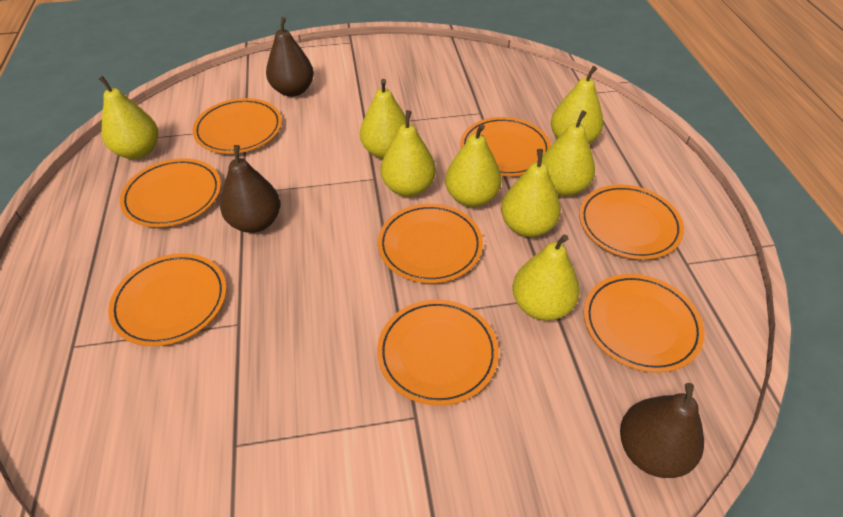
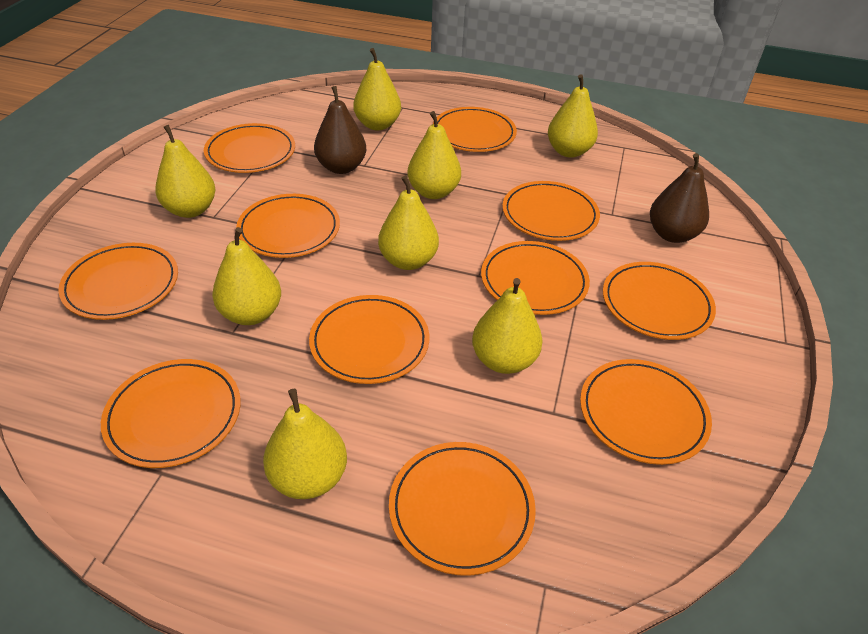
brown pear: [220,145,280,233] [266,17,314,97] [620,383,704,478] = 3 -> [314,86,366,174] [650,153,709,243] = 2
orange plate: [108,253,227,346] [119,158,221,227] [193,98,282,154] [377,299,499,406] [378,204,483,283] [460,117,551,176] [579,185,684,260] [584,274,705,373] = 8 -> [58,243,178,320] [101,359,241,468] [204,123,295,173] [236,194,340,258] [309,295,429,384] [389,442,536,576] [433,107,517,152] [481,241,590,315] [502,181,600,241] [580,359,712,465] [603,262,716,340] = 11

